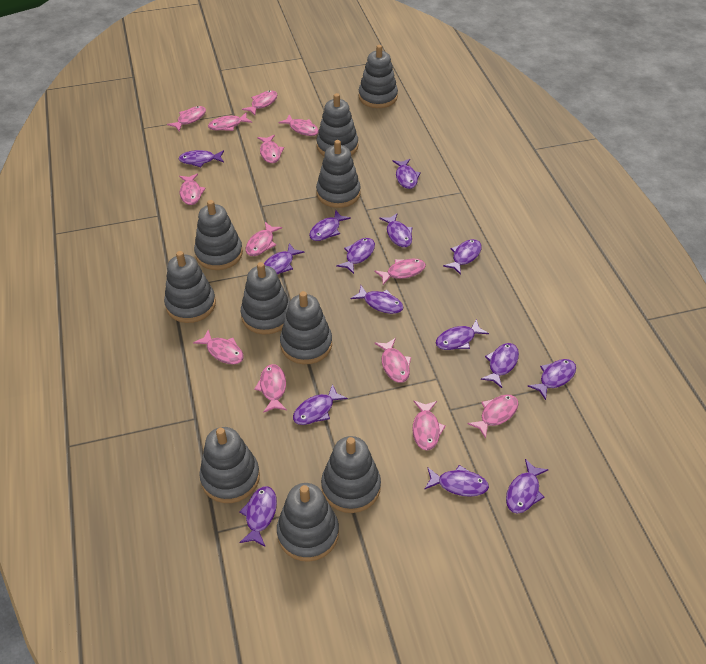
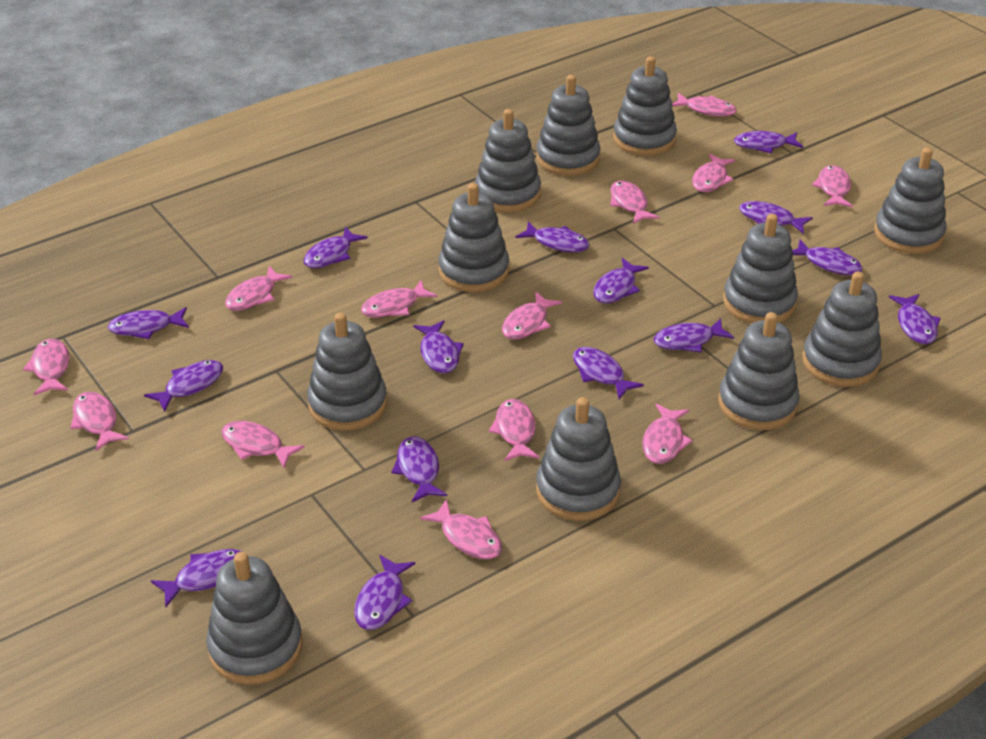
grey stacking toy: [164,251,216,323] [194,200,243,270] [199,427,260,503] [241,262,290,334] [277,483,339,562] [280,291,332,364] [316,140,361,208] [317,93,358,156] [321,436,381,513] [359,45,398,108] = 10 -> [206,552,303,684] [307,313,387,431] [438,183,509,292] [475,109,541,212] [536,75,601,176] [536,397,621,521] [613,56,677,156] [718,312,800,430] [723,214,798,323] [802,272,882,387] [874,148,946,254] = 11

